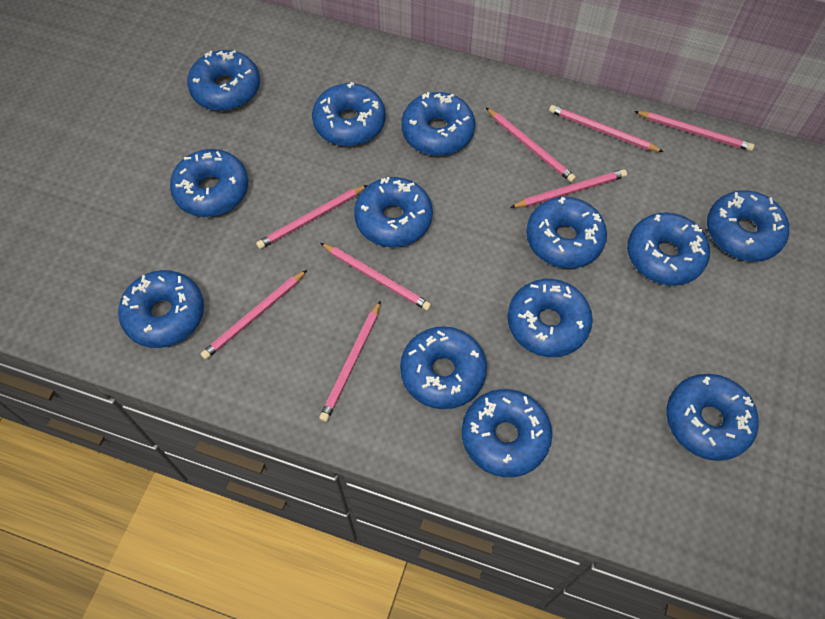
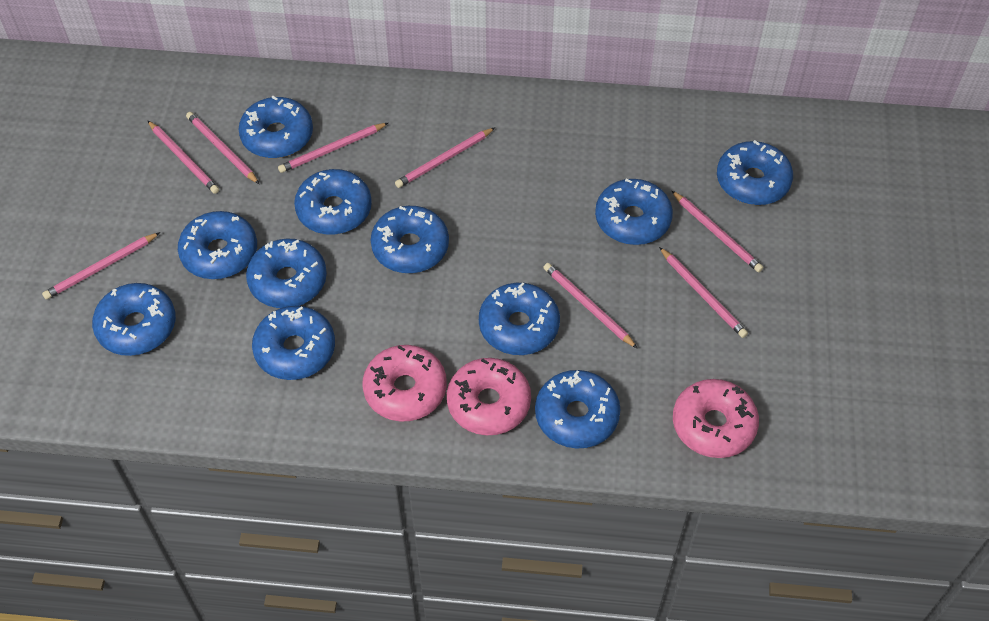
blue donut: [118,270,204,348] [170,149,248,217] [187,50,260,111] [312,82,385,146] [354,177,433,247] [400,326,487,409] [401,92,475,156] [462,389,552,477] [508,279,593,357] [526,197,607,269] [627,212,710,286] [666,374,759,461] [707,190,789,262] = 13 -> [92,283,176,356] [178,211,257,279] [238,96,313,158] [246,238,327,308] [252,306,335,380] [294,169,372,235] [371,206,449,273] [479,282,560,355] [535,370,621,448] [595,178,673,245] [717,140,793,205] = 11
pink donut: none = 0 -> [363,345,447,422] [447,358,531,435] [673,379,759,458] = 3

